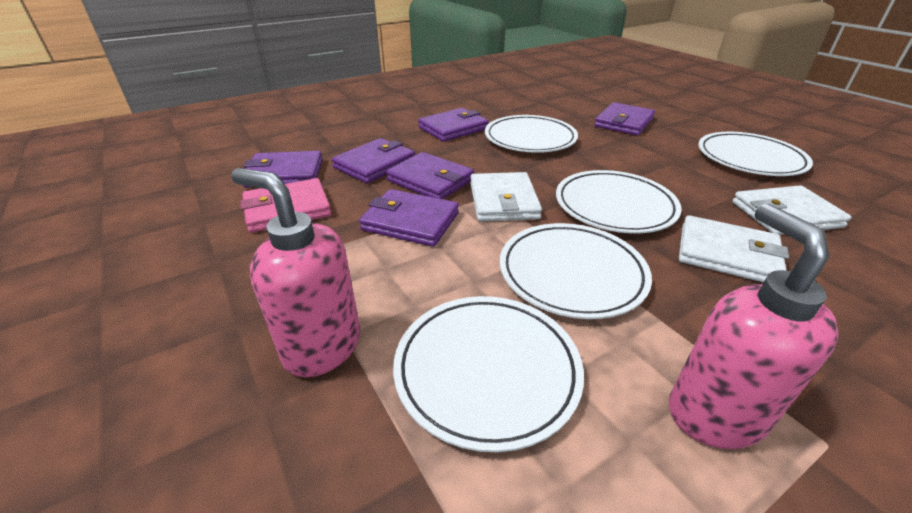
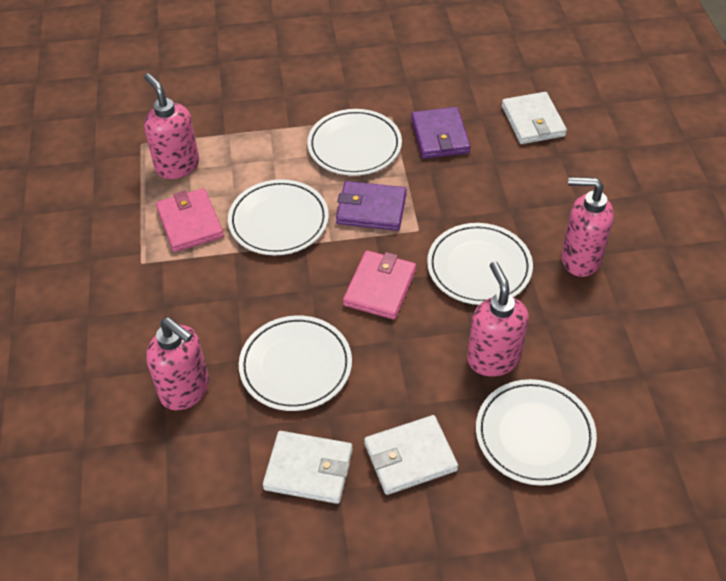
pink soap dispenser: [231,168,360,377] [669,203,839,449] = 2 -> [144,73,199,179] [146,318,209,410] [467,261,529,376] [561,177,614,277] = 4
pink wallet: [240,178,331,233] = 1 -> [156,188,224,252] [343,250,416,320] = 2
purple wallet: [243,151,323,188] [332,138,415,183] [359,189,459,247] [386,152,474,199] [418,108,489,142] [594,102,655,136] = 6 -> [336,181,407,231] [411,107,471,159] = 2

